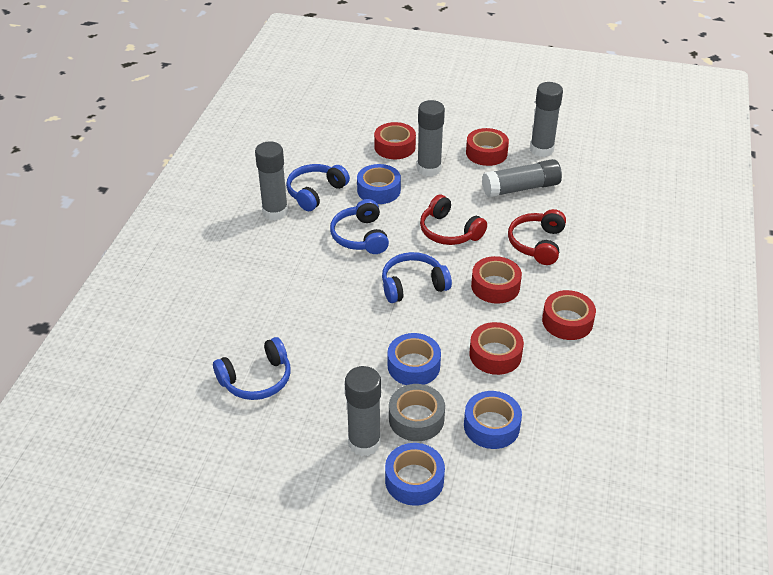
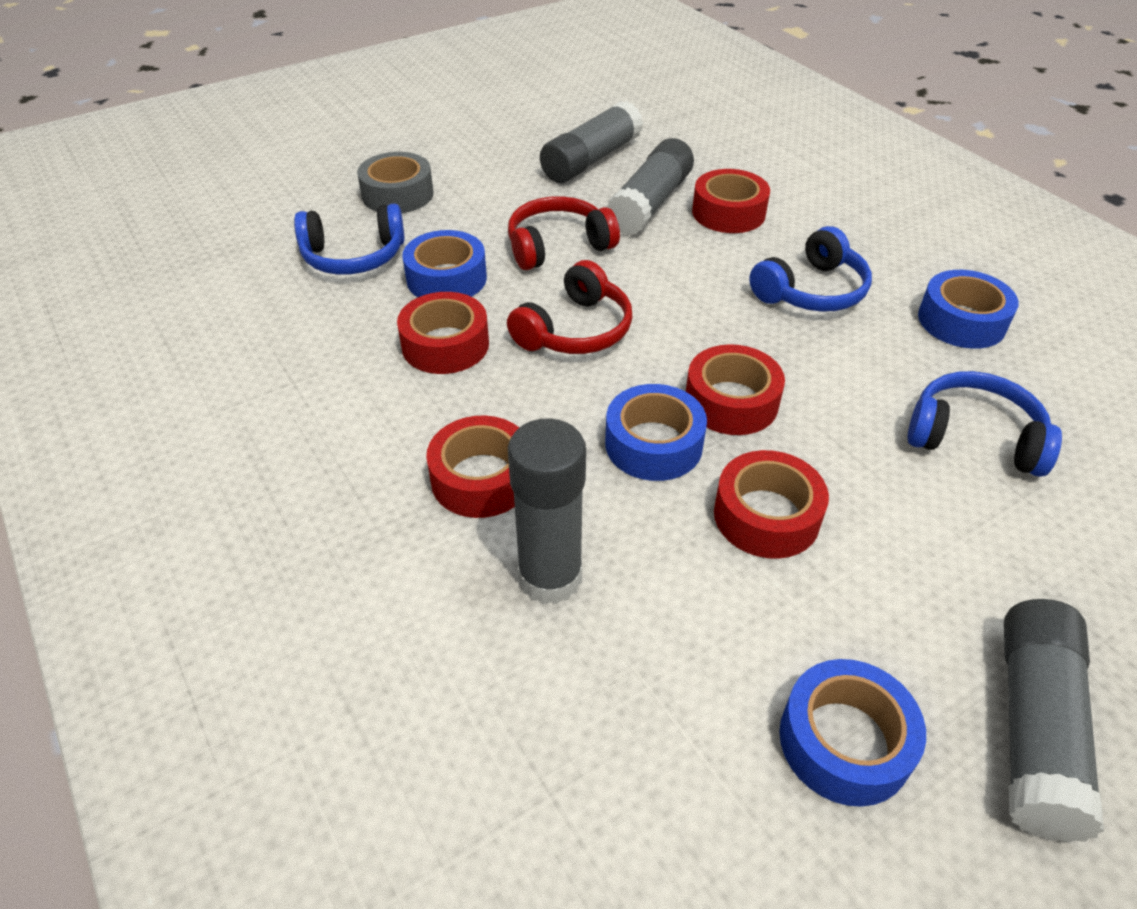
blue headphones: [213,337,291,400] [286,164,350,211] [330,199,389,254] [382,252,452,303] = 4 -> [294,204,405,275] [749,226,872,312] [907,371,1062,477] = 3
grey glue stick: [255,141,288,220] [345,366,381,456] [417,100,445,177] [482,159,562,198] [530,82,563,157] = 5 -> [508,418,586,604] [540,101,643,183] [606,138,694,235] [1004,599,1104,843] = 4

